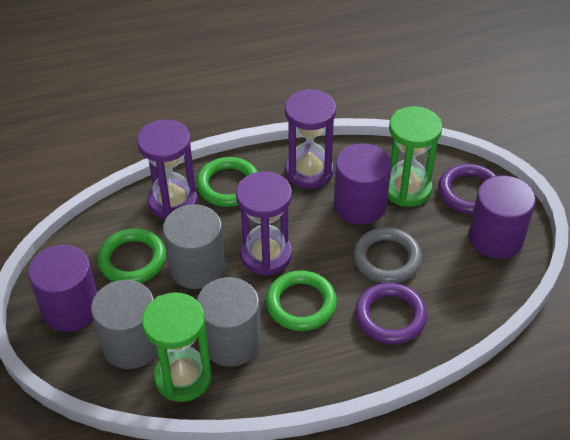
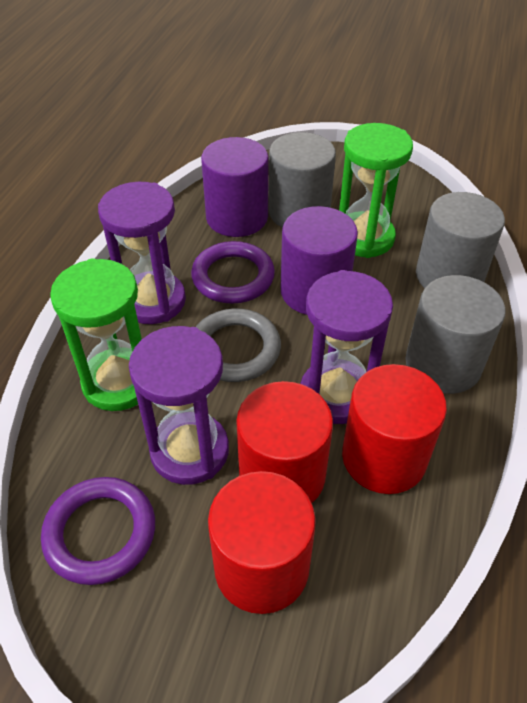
green ring: [98,228,166,283] [196,157,258,207] [266,270,337,331] = 3 -> none = 0
purple cylinder: [28,245,98,332] [334,143,392,225] [469,175,536,259] = 3 -> [201,137,269,237] [280,206,358,315] = 2
red cylinder: none = 0 -> [208,471,316,614] [236,381,333,503] [342,364,447,494] = 3

